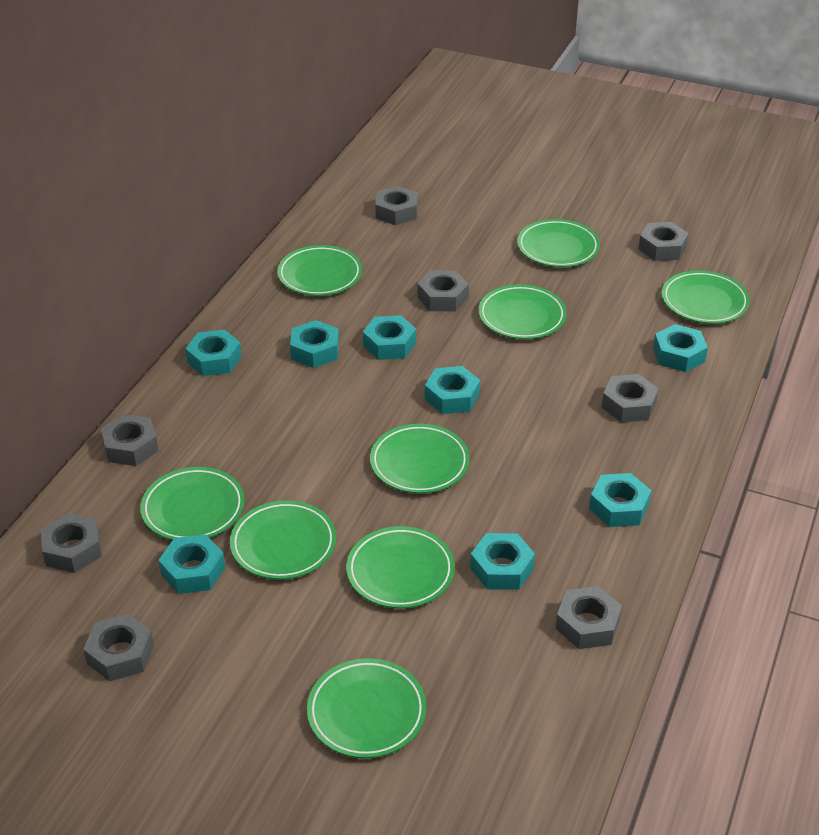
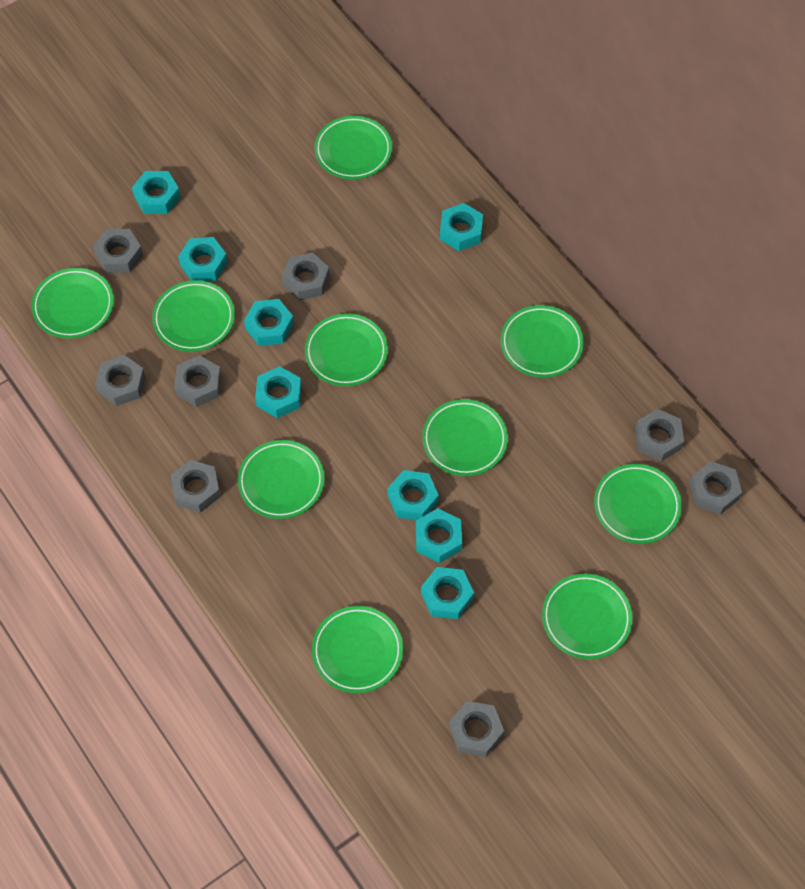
green plate: [140,467,245,540] [230,500,336,580] [277,245,362,296] [307,658,426,758] [346,526,455,608] [370,424,470,493] [478,284,567,339] [517,219,600,267] [662,270,750,324] = 9 -> [31,268,114,338] [152,280,235,352] [238,440,324,519] [305,313,388,386] [312,606,403,693] [314,116,392,179] [422,399,508,476] [500,305,584,377] [542,574,632,659] [594,464,682,544] = 10

